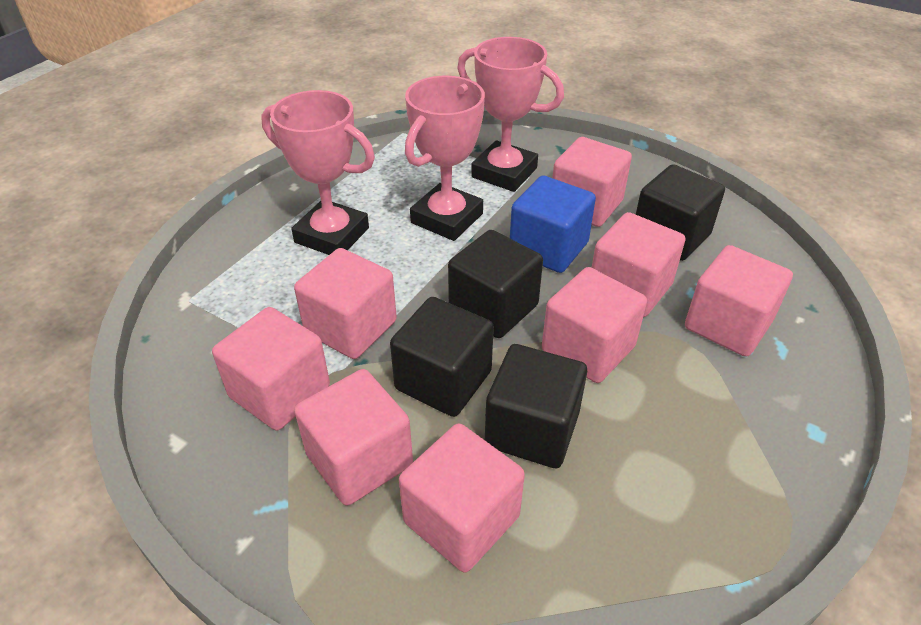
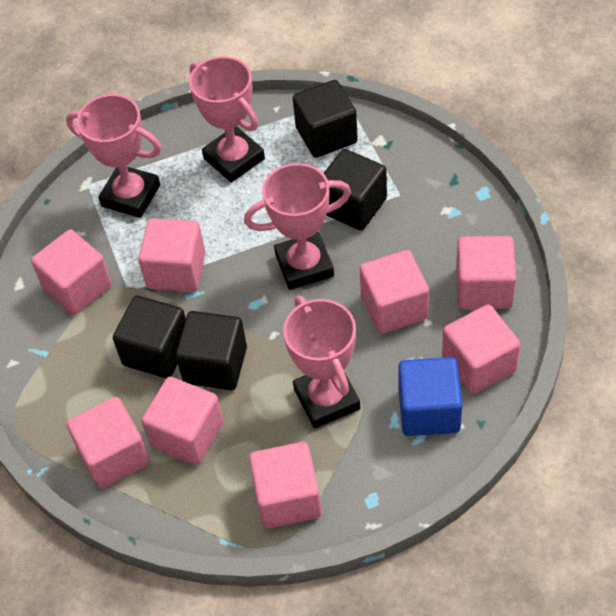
pink trophy: [261,90,375,255] [405,76,485,241] [457,37,564,192] = 3 -> [66,94,162,218] [189,56,265,183] [244,163,351,290] [283,295,360,428] = 4

